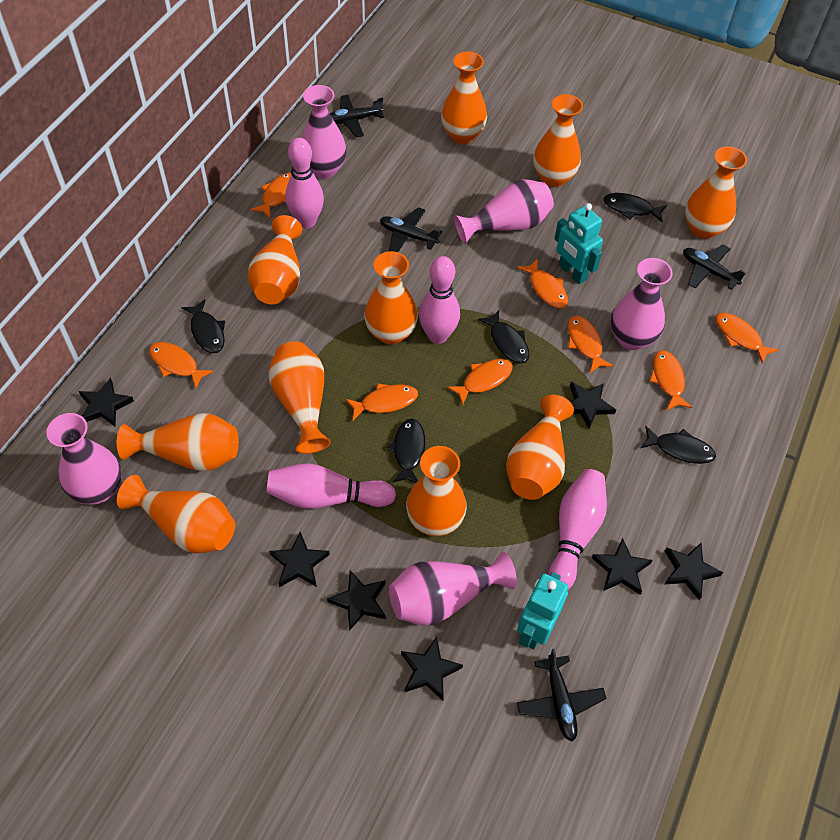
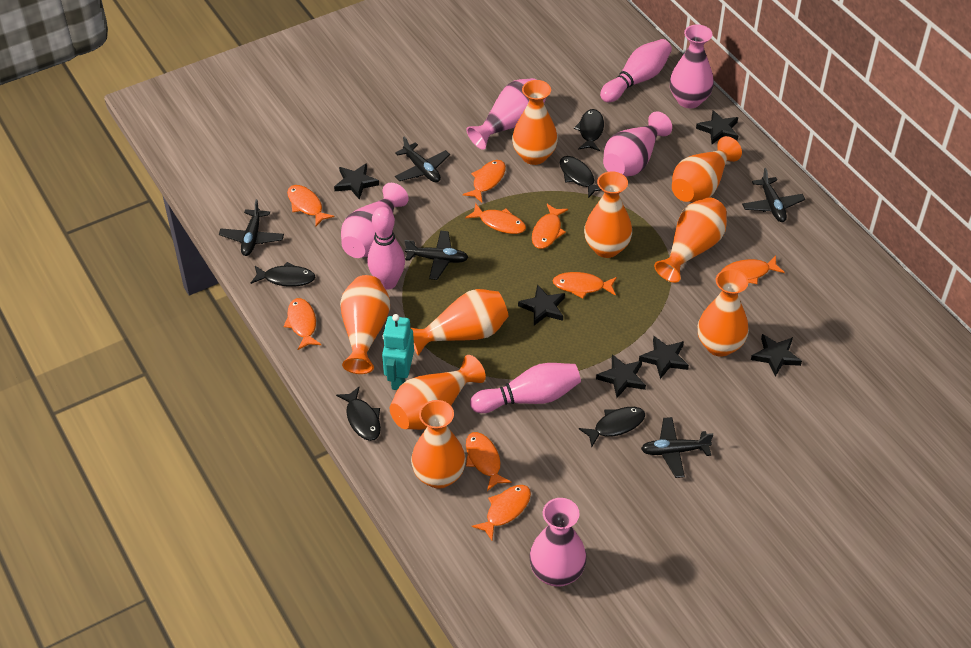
black plane: [330,95,384,137] [380,207,442,252] [517,649,606,742] [683,244,746,290] = 4 -> [219,199,284,256] [395,137,450,182] [405,230,469,280] [641,417,713,478] [742,168,805,222] = 5
black star: [79,378,134,426] [269,532,330,587] [327,570,386,631] [401,637,463,701] [570,382,616,429] [592,538,653,595] [664,543,723,600] = 7 -> [334,163,379,200] [518,285,565,325] [596,354,646,398] [639,336,689,379] [696,110,738,144] [751,334,802,377] = 6
orange fish: [149,342,214,388] [250,173,291,218] [345,383,418,420] [447,359,513,405] [517,259,568,309] [568,316,614,373] [649,350,692,410] [716,313,778,364] = 8 -> [284,298,322,350] [287,185,335,226] [463,160,506,202] [465,203,526,234] [466,432,511,491] [472,485,531,541] [532,204,568,249] [553,272,617,298] [722,256,785,284] = 9
orange vase: [117,413,239,471] [117,475,235,553] [248,215,302,304] [268,341,331,454] [364,251,418,344] [406,446,467,536] [441,51,487,144] [506,395,574,500] [533,94,583,187] [685,146,747,239] = 10 -> [340,275,390,374] [390,355,486,430] [410,289,509,356] [411,400,466,489] [512,80,558,165] [584,171,632,258] [654,197,727,283] [672,136,742,202] [698,269,749,357] = 9
pink bowling pin: [266,463,396,509] [285,138,324,228] [419,256,460,344] [548,469,607,590] = 4 -> [367,207,405,290] [470,363,581,413] [600,39,672,102] = 3
turquoise robot: [517,572,568,649] [554,203,603,284] = 2 -> [382,314,414,390] = 1

